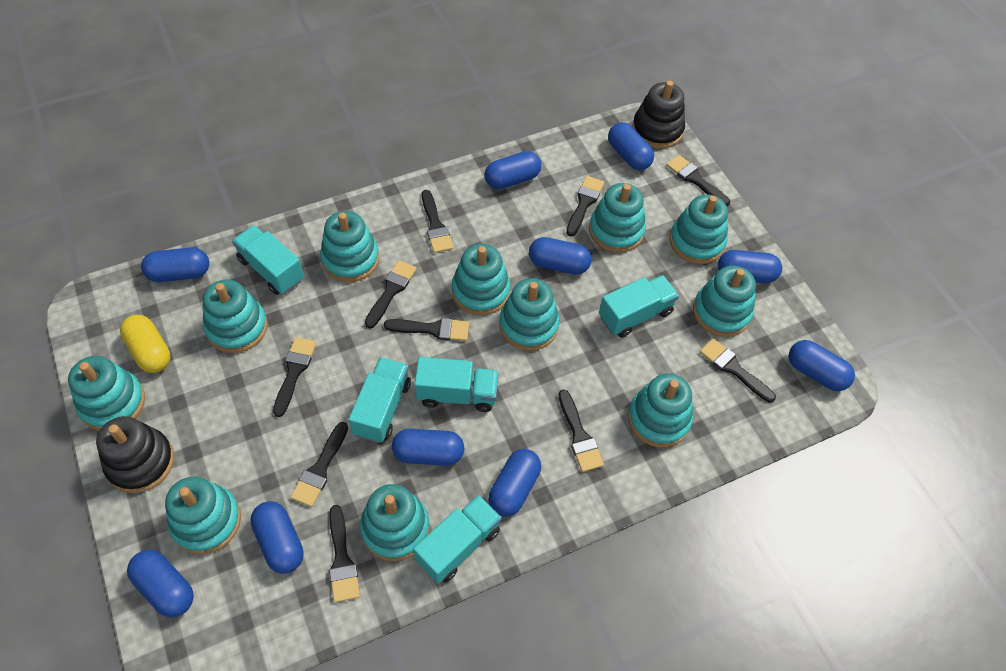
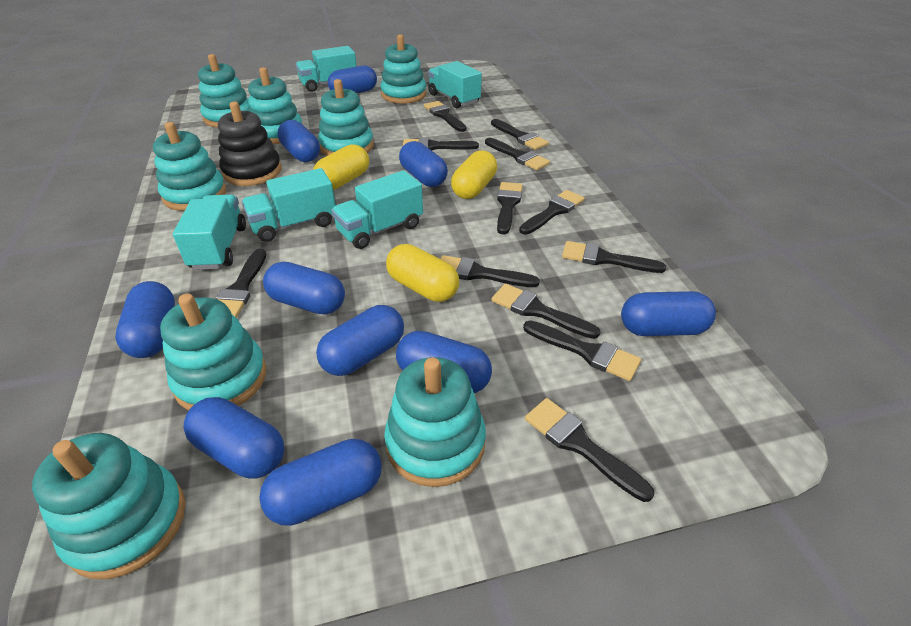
black brush: [273,337,316,417] [290,422,348,507] [329,505,360,603] [365,260,417,328] [384,318,469,341] [422,190,454,253] [558,390,604,472] [566,176,604,236] [666,155,730,206] [700,338,776,403] = 10 -> [216,249,266,318] [403,138,479,150] [424,101,466,132] [441,255,540,287] [485,138,550,170] [491,119,549,150] [492,284,601,339] [497,182,523,235] [519,190,585,235] [523,320,641,381] [525,398,655,502] [562,241,666,273] = 12
black stacking toy: [96,416,174,493] [632,81,685,149] = 2 -> [218,101,282,186] = 1
turquoise stacking toy: [68,356,145,431] [165,477,241,554] [203,280,268,353] [320,211,379,282] [360,484,430,561] [452,244,511,315] [499,278,560,351] [589,183,646,253] [628,373,693,447] [670,194,728,264] [693,266,756,337] = 11 -> [32,433,185,579] [153,122,226,211] [160,294,267,410] [198,54,250,128] [248,67,302,144] [318,79,374,156] [380,34,427,104] [384,357,486,487] = 8
yellow capsule: [120,315,171,373] = 1 -> [313,144,369,190] [386,244,459,302] [451,150,497,199] = 3

